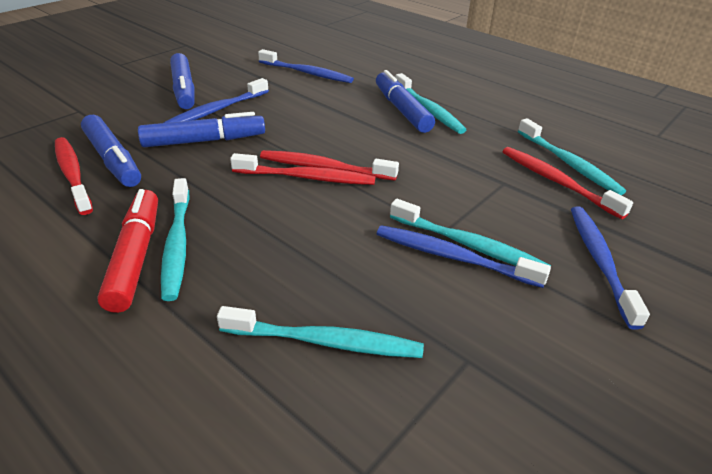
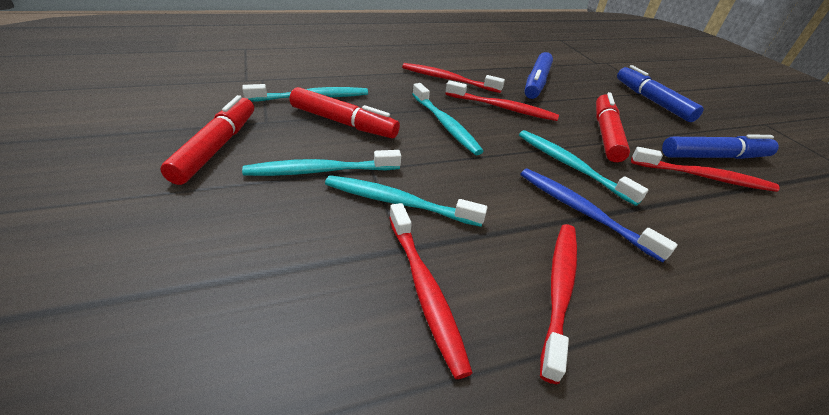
blue marker: [81,115,141,187] [138,112,265,147] [170,53,195,109] [376,70,435,133] = 4 -> [525,52,553,99] [617,65,704,122] [662,135,779,159] = 3
blue toothbrush: [163,78,269,123] [258,49,354,83] [377,225,551,288] [571,206,650,330] = 4 -> [521,169,678,263] = 1
red marker: [97,189,158,313] = 1 -> [160,95,254,185] [290,87,400,138] [596,92,630,162] = 3
red toothbrush: [55,137,93,215] [230,153,376,185] [260,150,399,180] [502,147,633,219] = 4 -> [389,203,473,379] [402,63,505,93] [446,80,559,121] [540,224,577,384] [631,147,780,192] = 5

